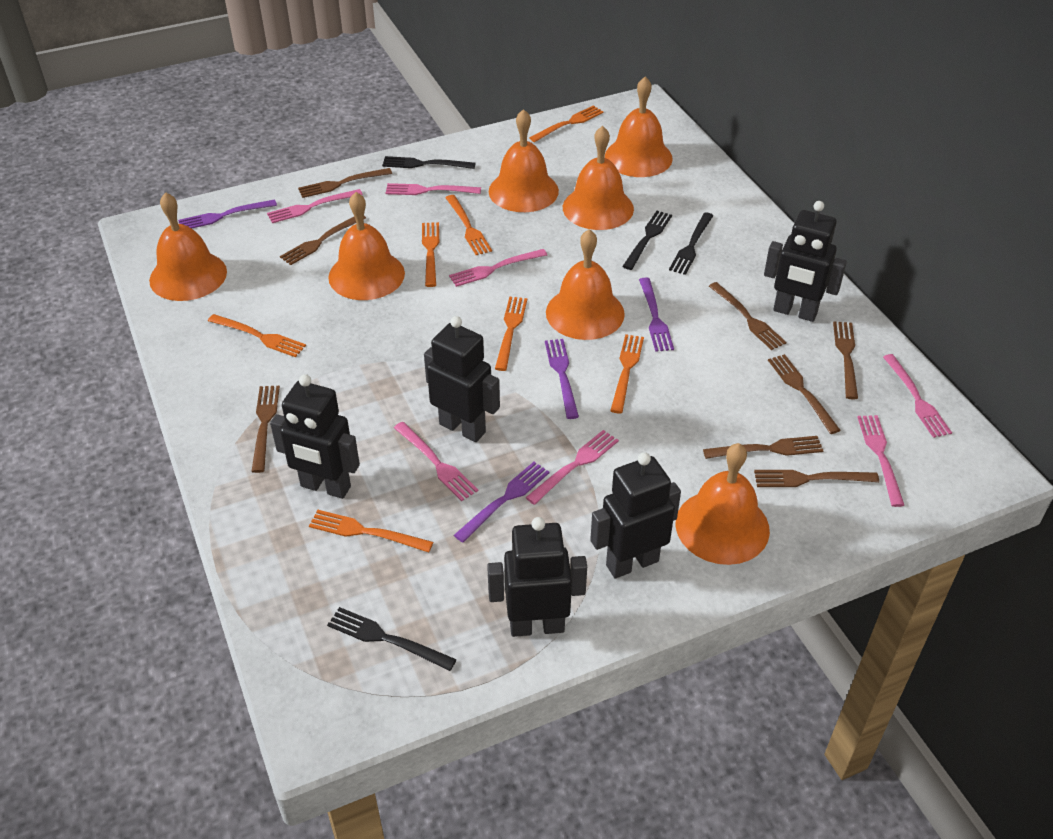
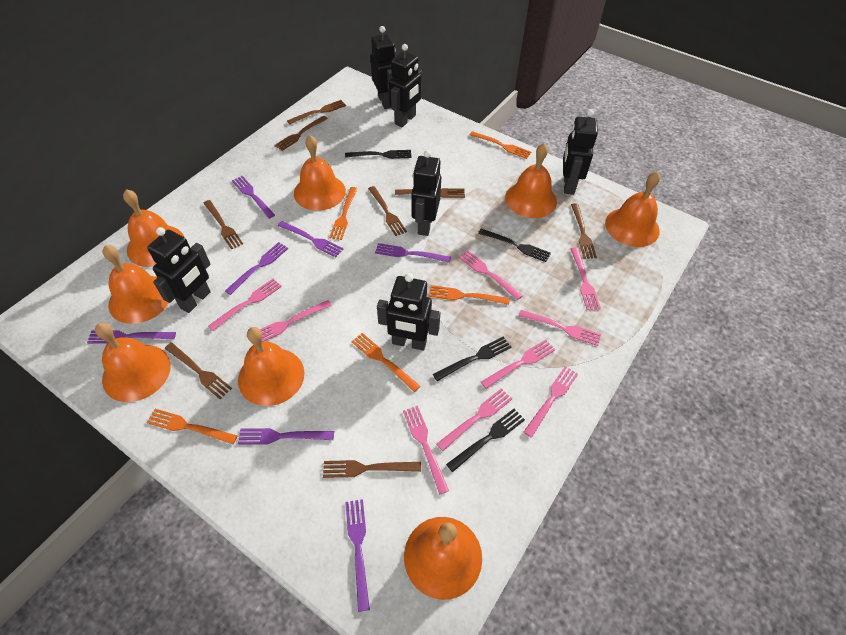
black robot: [270,374,360,499] [424,316,500,442] [487,517,587,637] [590,452,681,579] [764,201,847,322] = 5 -> [147,227,211,313] [371,26,395,109] [377,273,440,351] [389,44,422,127] [412,150,441,236] [563,110,598,195] = 6
orange bell: [149,192,227,301] [328,192,405,300] [489,109,559,212] [546,229,625,340] [563,126,634,230] [605,77,673,177] [676,443,770,565] = 7 -> [95,323,171,402] [102,245,168,324] [123,189,184,267] [238,327,304,406] [294,135,346,211] [404,517,482,600] [505,143,557,218] [605,172,660,247] = 8
orange fork: [208,314,306,357] [309,510,433,552] [422,222,439,287] [445,195,492,255] [495,297,527,371] [529,105,604,142] [610,334,644,414] = 7 -> [146,409,238,444] [329,187,358,240] [351,333,420,392] [429,285,510,305] [470,131,531,159] = 5
pink fork: [267,189,363,223] [386,183,481,195] [394,422,478,501] [449,249,547,287] [525,430,619,505] [857,415,904,507] [883,354,952,438] = 7 -> [208,279,282,331] [260,300,332,342] [403,406,449,495] [437,388,512,451] [459,250,523,300] [481,340,555,389] [518,310,601,346] [524,366,578,438] [571,247,601,310] = 9
purple fork: [178,199,277,229] [454,462,550,542] [545,339,579,419] [639,278,674,352] = 4 -> [87,330,176,344] [225,242,288,295] [232,176,275,219] [238,428,334,445] [278,221,344,257] [345,499,370,612] [375,243,451,263] = 7

